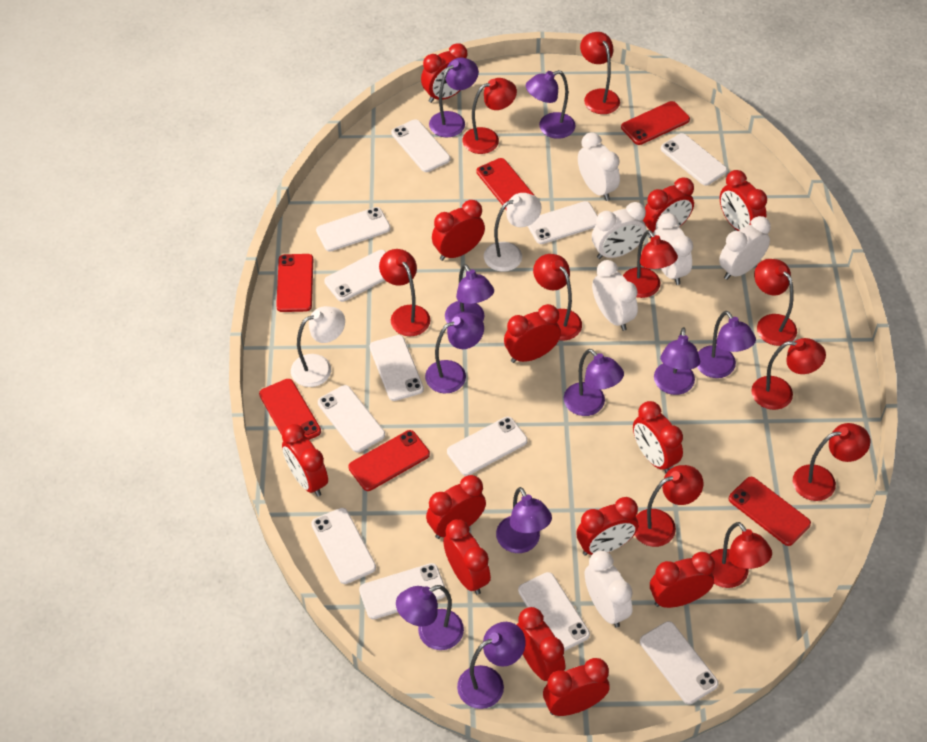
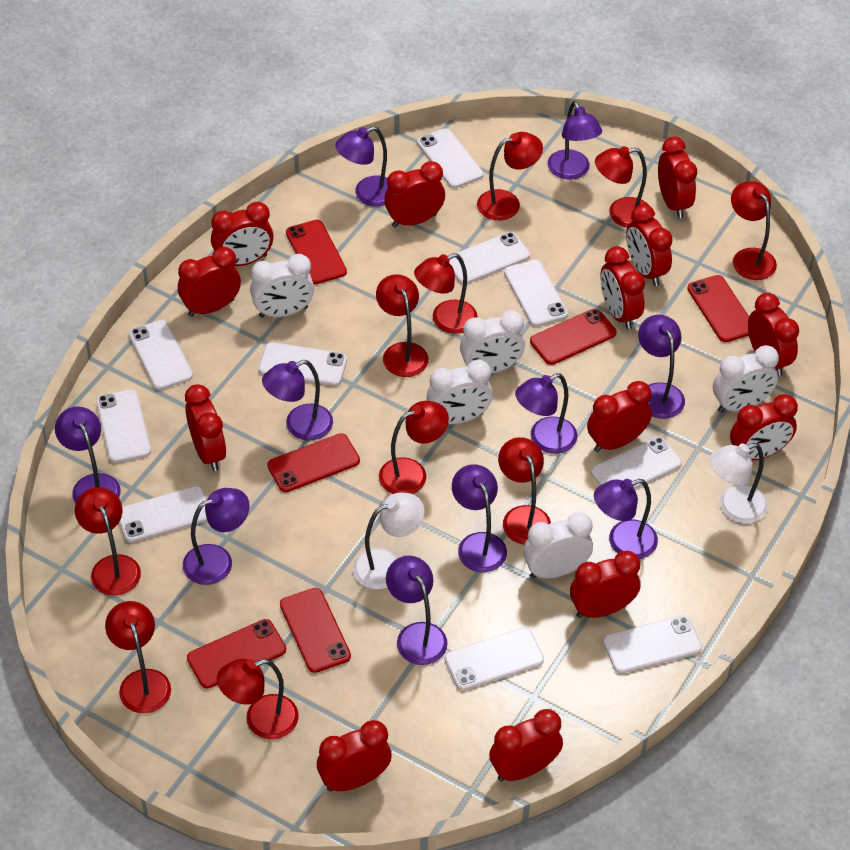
white clock: [578,132,620,201] [585,551,633,627] [592,202,646,259] [592,260,638,331] [653,213,693,285] [719,216,771,280] = 6 -> [250,254,314,318] [426,360,493,424] [460,310,525,373] [523,512,593,579] [713,345,779,413] = 5
white phone: [311,508,376,584] [316,207,391,251] [318,385,385,453] [324,250,386,302] [359,563,446,620] [370,335,424,401] [391,119,450,172] [447,417,528,476] [518,572,590,651] [527,201,598,244] [640,621,719,704] [661,133,727,186] = 12 -> [96,389,151,463] [119,486,207,543] [129,320,193,390] [259,342,347,386] [417,128,483,188] [445,628,544,691] [449,232,530,284] [504,260,568,326] [591,437,682,489] [603,615,702,674] = 10

